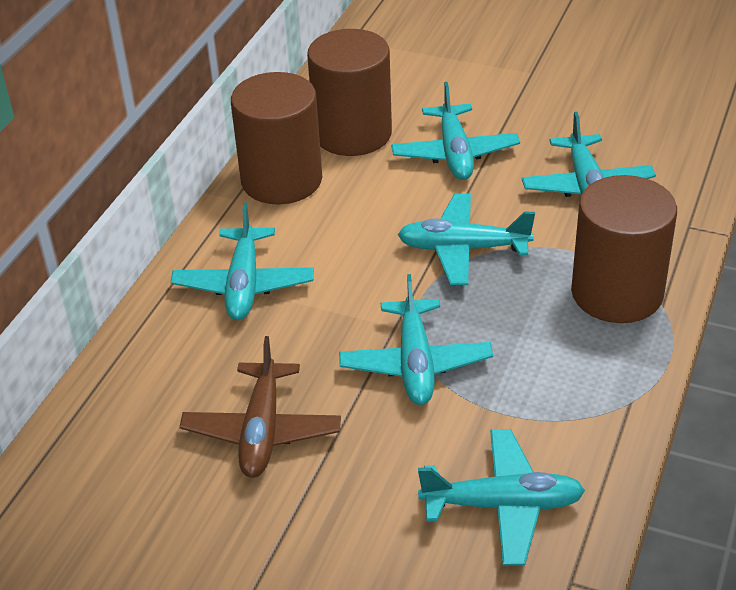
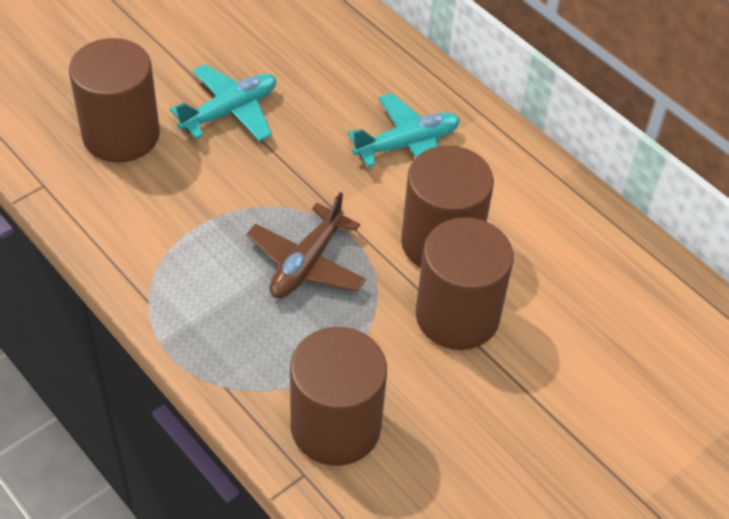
brown cylinder: [231,72,322,204] [307,29,392,156] [571,175,677,323] = 3 -> [69,38,160,163] [290,327,387,466] [401,145,494,268] [416,217,514,350] = 4
turquoise plane: [171,203,314,320] [339,274,493,405] [391,82,520,180] [398,194,535,285] [418,429,585,566] [522,112,656,197] = 6 -> [170,64,276,142] [348,93,460,167] = 2

